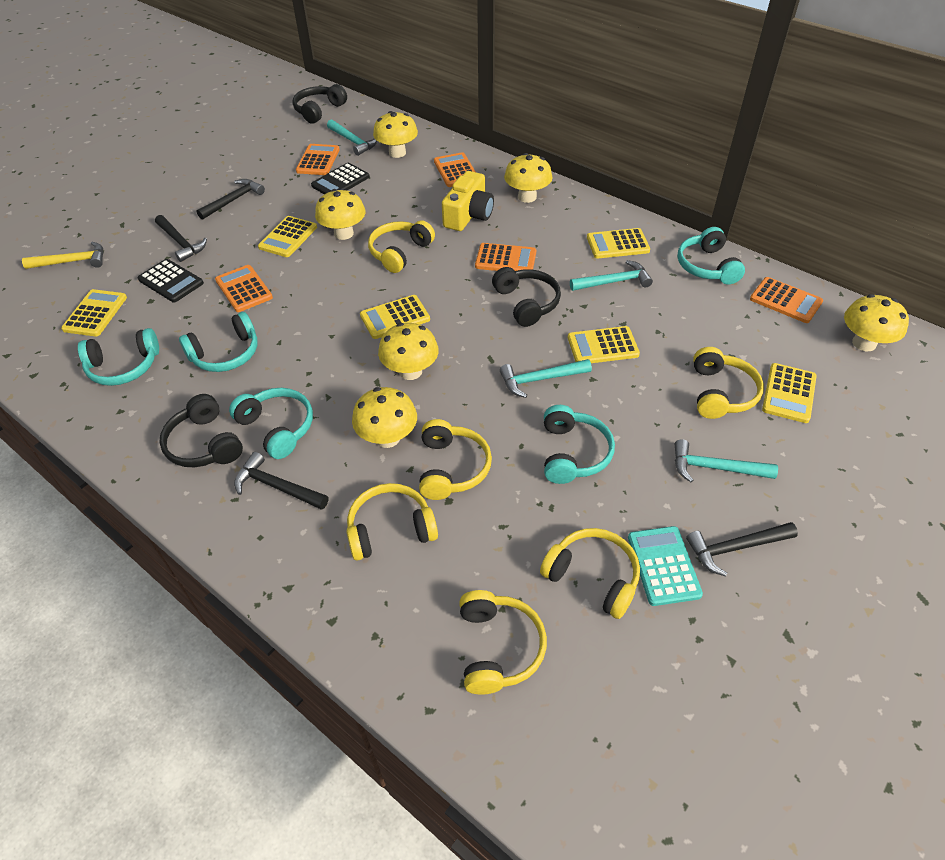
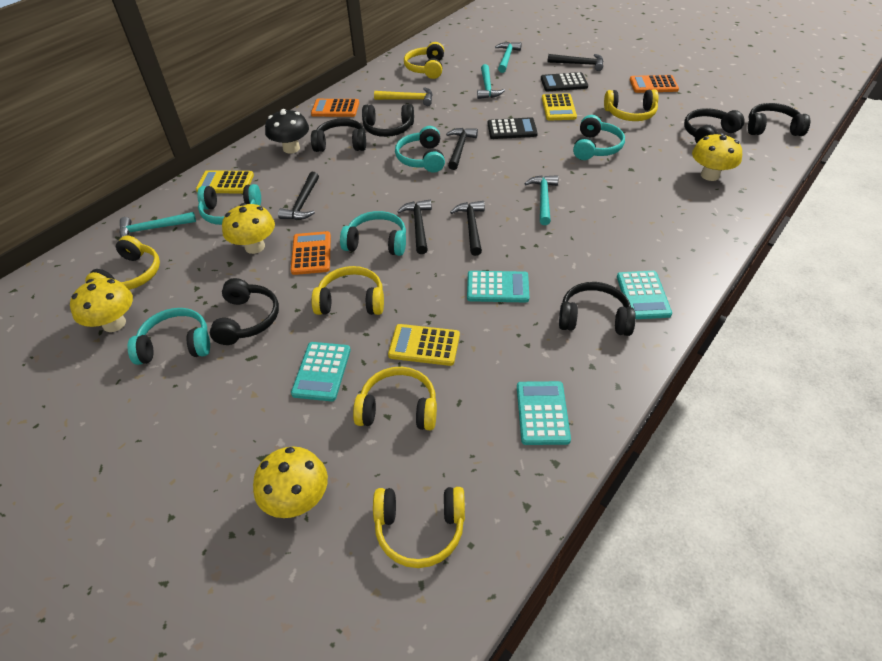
black hammer: [155,215,207,262] [197,179,265,220] [234,452,328,510] [686,522,798,577] = 4 -> [278,172,319,220] [397,200,432,254] [446,128,478,170] [450,201,485,256] [547,54,603,71] = 5
black headphones: [159,394,243,467] [292,84,347,124] [492,267,561,327] = 3 -> [210,278,279,345] [311,118,366,152] [362,104,414,137] [559,282,636,336] [684,108,745,143] [748,103,810,136] = 6
black mushroom: none = 0 -> [265,109,309,154] = 1
orange calculator: [215,265,273,312] [296,144,340,175] [434,152,475,187] [475,243,536,271] [750,277,823,323] = 5 -> [291,231,331,275] [311,99,359,117] [630,75,679,93] = 3
turquoise calculator: [628,526,703,606] = 1 -> [291,342,351,401] [467,271,529,303] [517,381,571,445] [617,271,672,319] = 4
yellow calculator: [61,289,127,336] [258,216,317,257] [360,295,430,339] [568,326,640,363] [587,228,650,259] [762,363,817,423] = 6 -> [196,170,254,194] [388,324,460,366] [542,93,577,121] = 3
yellow camera: [442,171,494,231] = 1 -> none = 0
yellow mushroom: [315,189,366,240] [352,387,417,448] [373,111,418,158] [378,323,439,380] [504,153,552,203] [844,294,909,351] = 6 -> [70,278,133,332] [222,203,275,254] [253,446,328,518] [692,133,742,181] = 4

